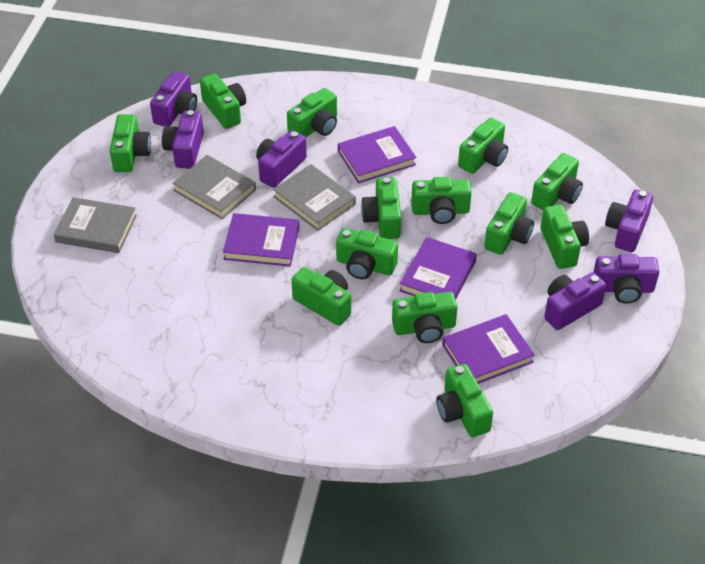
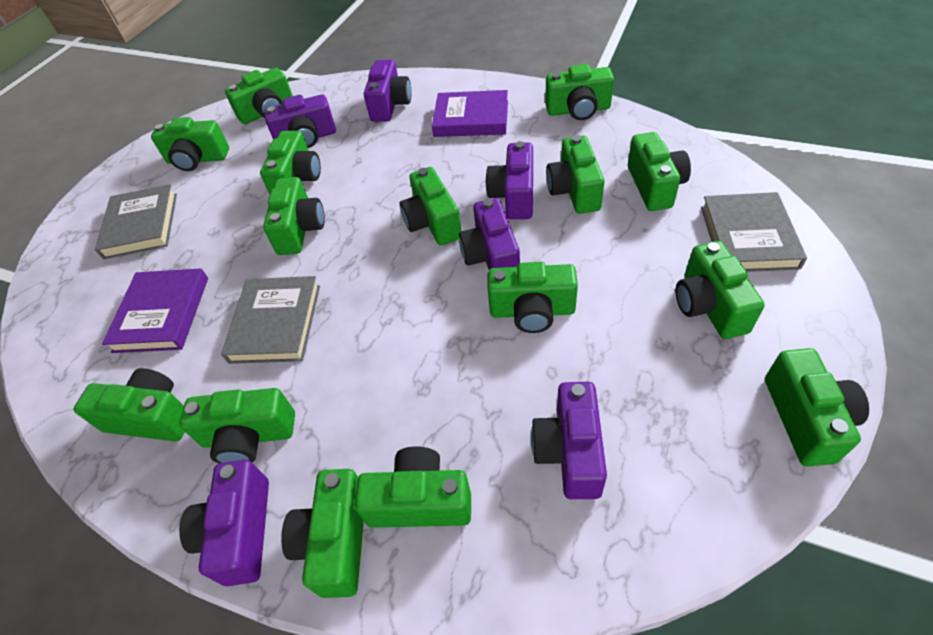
green camera: [110,114,151,172] [200,74,246,129] [287,88,337,137] [292,267,351,326] [336,228,398,279] [361,177,401,239] [392,292,458,343] [411,177,472,224] [436,364,493,437] [458,117,508,174] [484,192,534,255] [531,153,583,210] [541,205,589,269] = 13 -> [74,368,185,441] [151,117,229,171] [180,388,295,464] [225,68,293,124] [260,131,321,194] [263,177,325,255] [281,469,364,598] [355,447,471,528] [400,167,462,245] [488,262,578,333] [545,64,614,120] [546,135,605,214] [628,132,691,211] [676,241,765,339] [765,348,869,467] = 15
purple book: [223,213,299,267] [338,126,417,183] [399,237,477,299] [442,314,535,384] = 4 -> [102,268,208,353] [432,90,508,137] = 2

